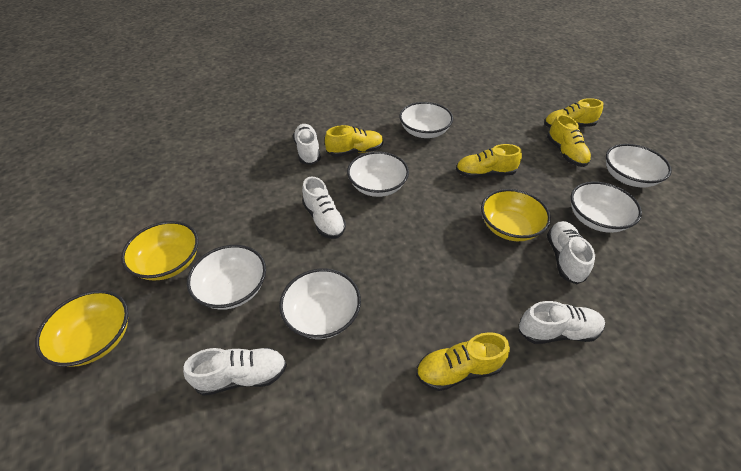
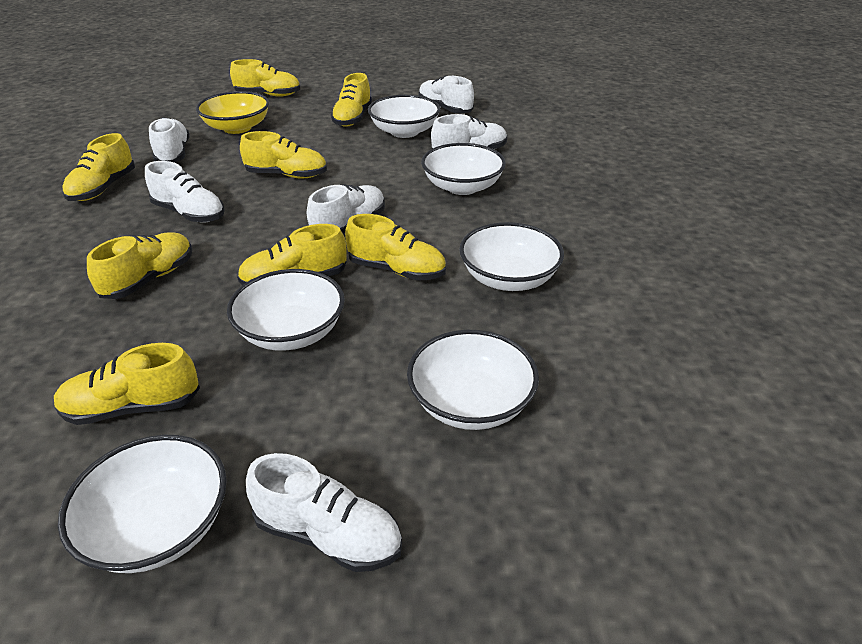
white shoe: [183,348,287,396] [293,124,321,165] [302,176,346,239] [519,301,605,344] [547,221,595,285] = 5 -> [145,161,225,222] [149,117,190,162] [246,453,402,572] [307,184,385,233] [418,75,474,114] [431,114,507,150] = 6
yellow bowl: [35,290,129,367] [121,221,198,280] [481,189,551,241] = 3 -> [196,91,269,134] = 1
yellow shoe: [325,125,384,157] [416,332,510,391] [456,144,522,178] [544,98,604,128] [547,115,591,167] = 5 -> [54,343,200,425] [62,133,135,201] [87,232,192,299] [230,59,300,97] [237,224,347,285] [240,131,327,178] [331,73,372,127] [345,214,446,281] = 8

